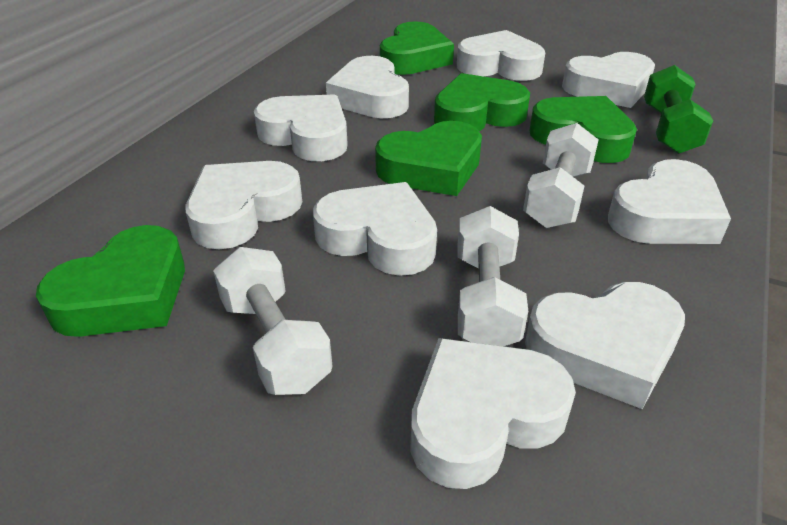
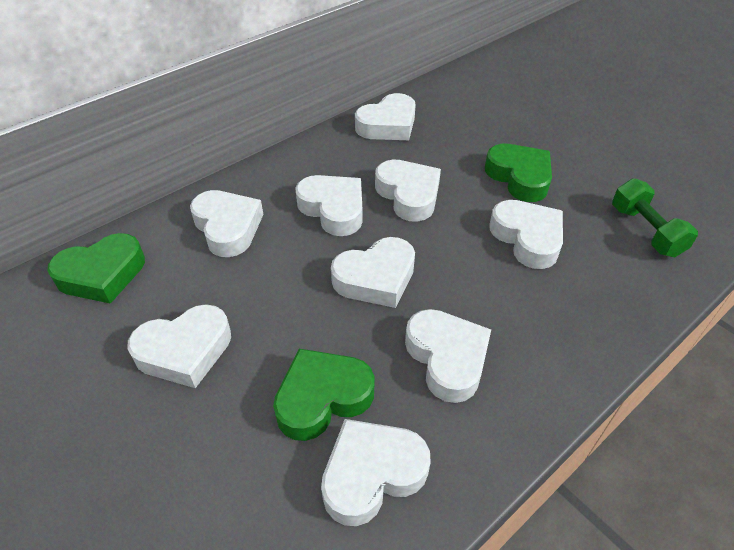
green heart: [36,225,185,337] [375,121,482,196] [380,21,454,75] [434,73,530,131] [530,96,637,163] = 5 -> [47,233,145,304] [273,349,375,441] [485,144,552,202] = 3
white dumbbell: [213,247,333,395] [458,206,528,346] [523,123,599,228] = 3 -> none = 0

